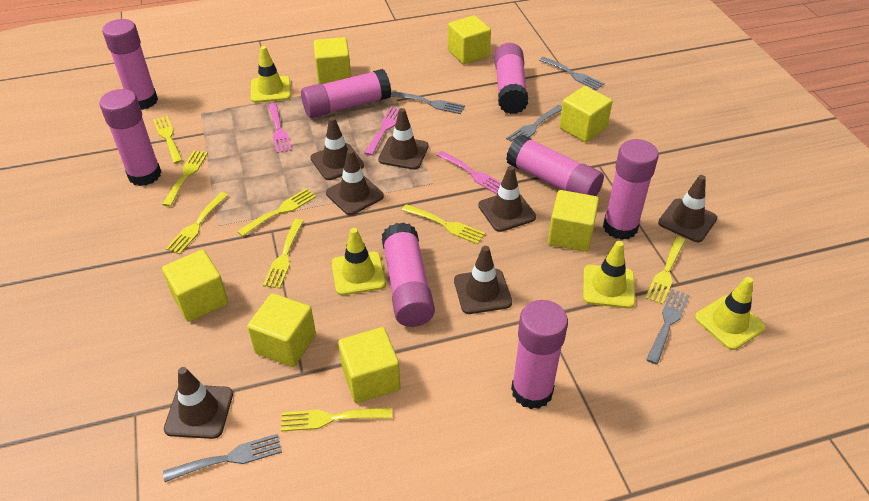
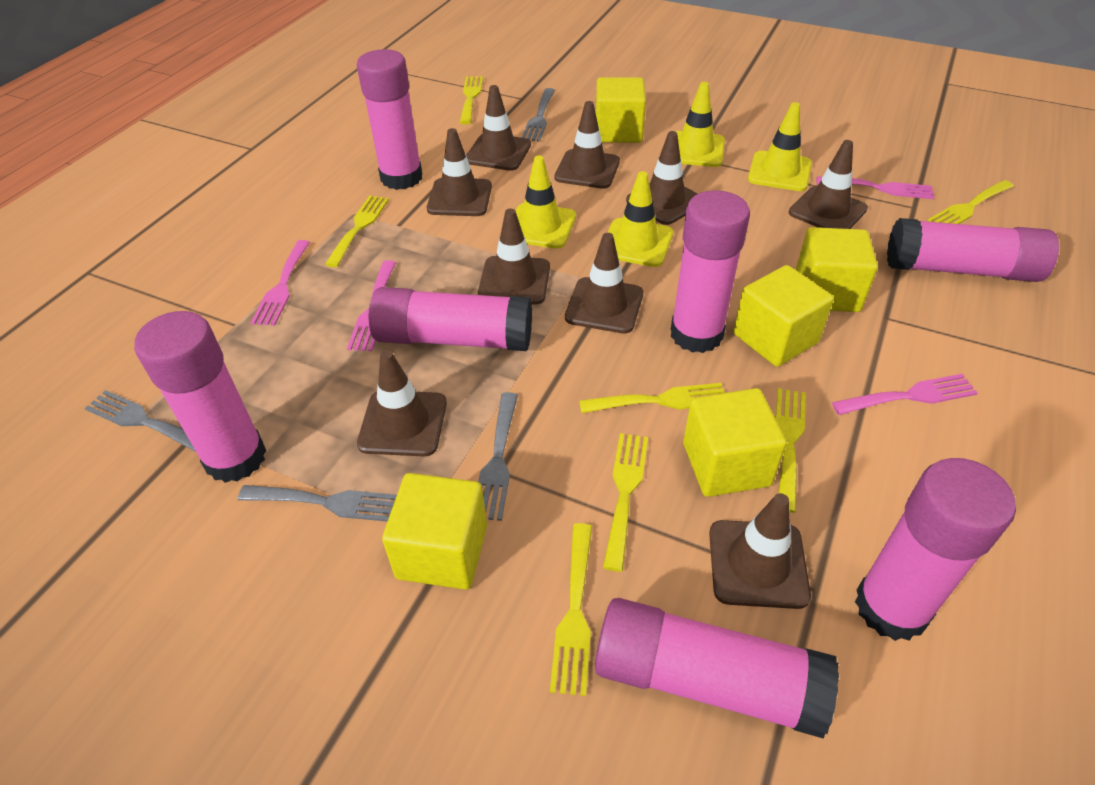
brown traffic cone: [164,367,233,439] [311,117,364,180] [326,149,384,215] [378,108,429,170] [454,246,512,314] [478,166,536,232] [658,175,717,242] = 7 -> [357,350,447,456] [427,128,492,216] [466,85,531,171] [478,208,550,305] [555,101,620,189] [565,233,643,334] [626,131,697,225] [709,493,811,609] [789,140,868,229] = 9
grey fork: [163,434,282,482] [391,91,465,114] [506,105,562,142] [539,57,604,90] [646,289,690,365] = 5 -> [85,390,196,452] [238,485,397,522] [478,392,518,521] [522,88,555,142] = 4
pink fork: [268,103,292,153] [364,107,399,156] [437,151,501,194] = 3 -> [251,240,310,326] [347,260,396,351] [816,177,934,199] [832,374,978,415] = 4
pink glue stick: [99,89,161,186] [102,19,158,110] [301,69,391,118] [382,222,435,327] [495,43,528,114] [506,135,604,196] [511,300,568,409] [603,139,659,240] = 8 -> [134,311,266,483] [357,49,423,190] [369,287,532,351] [595,598,839,739] [671,190,750,353] [855,458,1016,641] [887,218,1059,282] = 7
yellow cube: [162,250,228,322] [247,293,316,367] [314,37,351,84] [338,327,400,403] [448,15,491,64] [548,190,599,252] [559,86,612,142] = 7 -> [382,473,487,590] [596,77,646,143] [683,388,787,497] [734,265,834,367] [796,227,878,312] = 5
yellow fork: [153,116,183,164] [162,150,208,207] [165,192,228,254] [237,188,316,237] [263,219,304,289] [281,408,392,431] [402,204,485,244] [645,236,686,305] = 8 -> [325,195,389,267] [460,76,483,124] [550,523,592,696] [579,383,724,413] [603,433,648,572] [775,388,806,513] [928,180,1014,224] = 7

